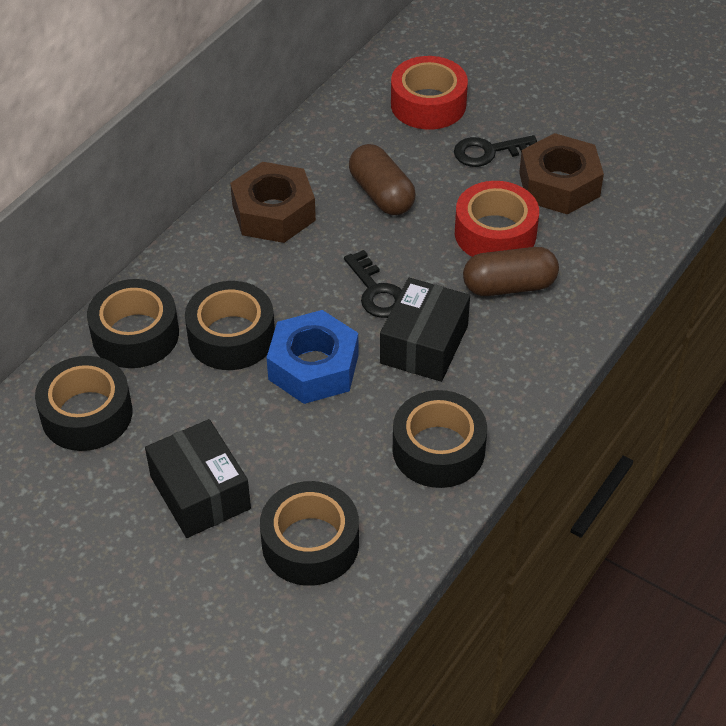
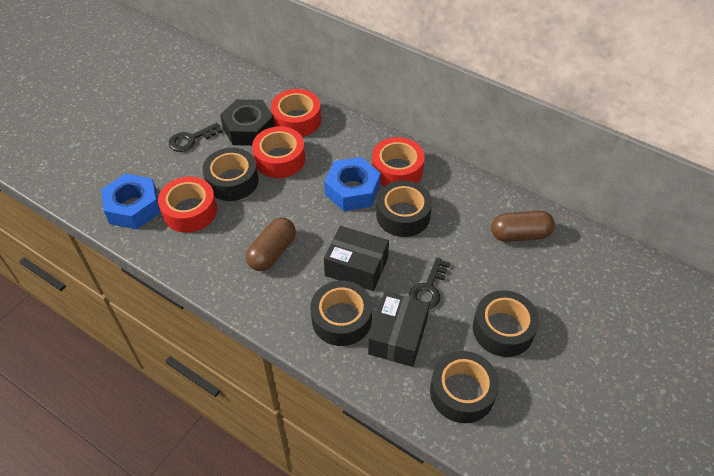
black nut: none = 0 -> [220,99,275,146] = 1
blue nut: [267,310,359,404] = 1 -> [101,173,161,229] [324,157,381,211] = 2
brown nut: [230,162,316,243] [519,133,604,215] = 2 -> none = 0
red tape: [391,56,468,130] [455,181,539,257] = 2 -> [158,176,217,233] [252,126,305,178] [271,89,321,137] [372,137,425,186] = 4

